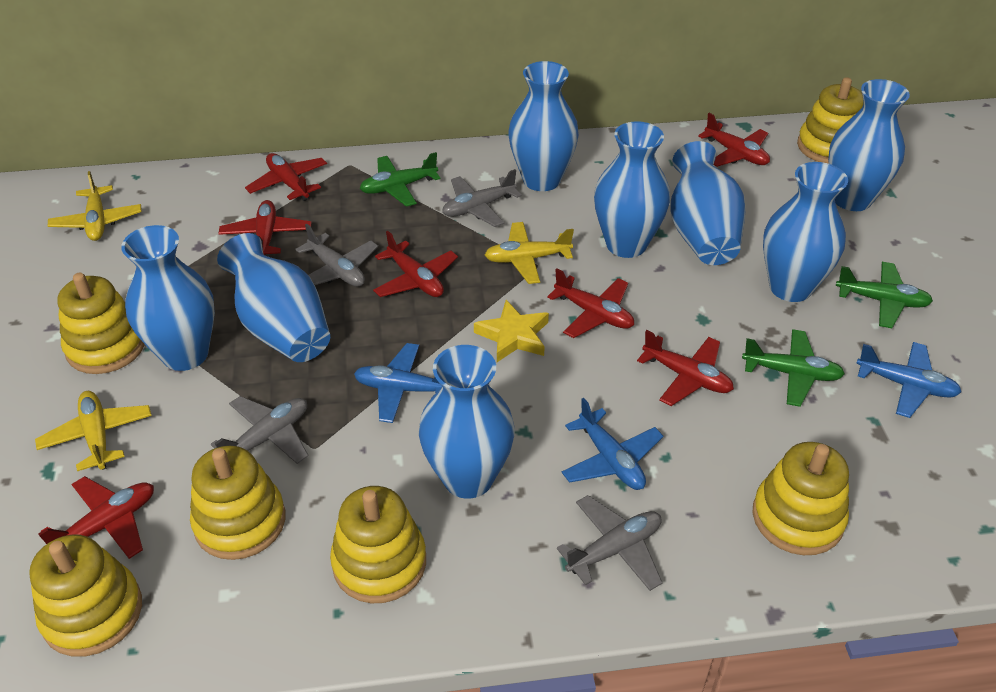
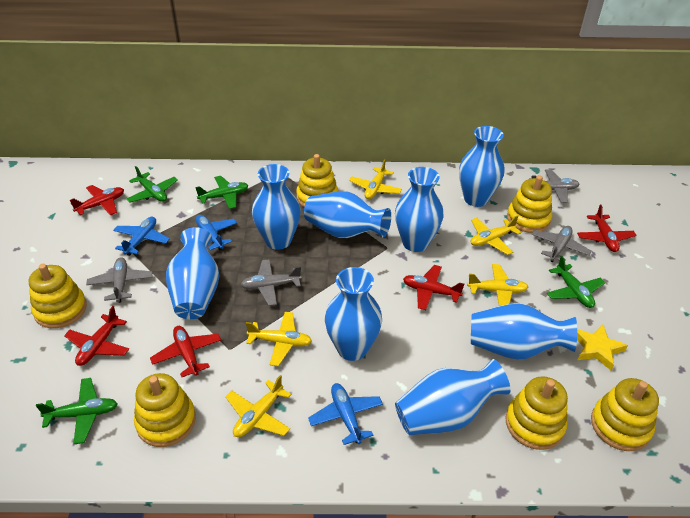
green plane: [360,152,441,207] [742,329,845,407] [836,262,933,328] = 3 -> [36,378,118,444] [126,166,178,203] [195,176,248,209] [547,256,605,308] = 4
red plane: [38,476,154,559] [218,200,311,256] [245,153,327,201] [373,231,458,297] [547,269,634,338] [637,330,734,406] [698,113,770,167] = 7 -> [64,306,129,366] [70,185,124,216] [150,326,221,377] [403,265,464,310] [577,205,637,252] = 5
yellow plane: [35,391,152,471] [48,171,142,241] [485,222,574,284] = 3 -> [225,375,292,437] [246,312,312,366] [349,159,402,199] [467,264,528,306] [471,216,521,255] = 5

